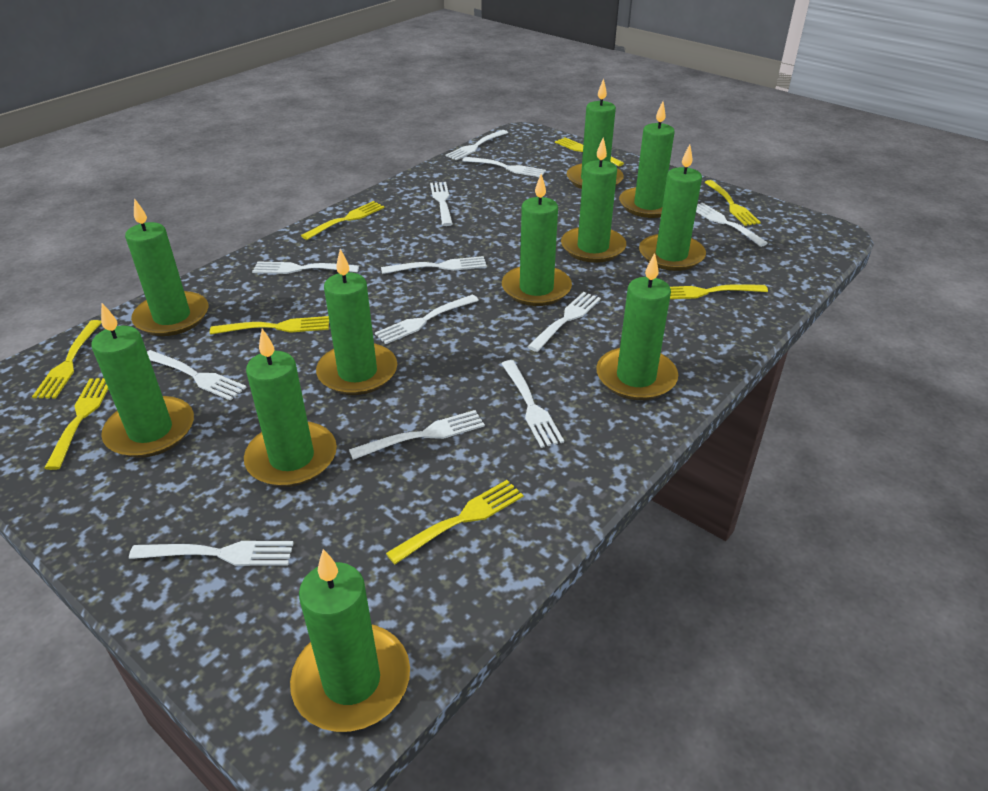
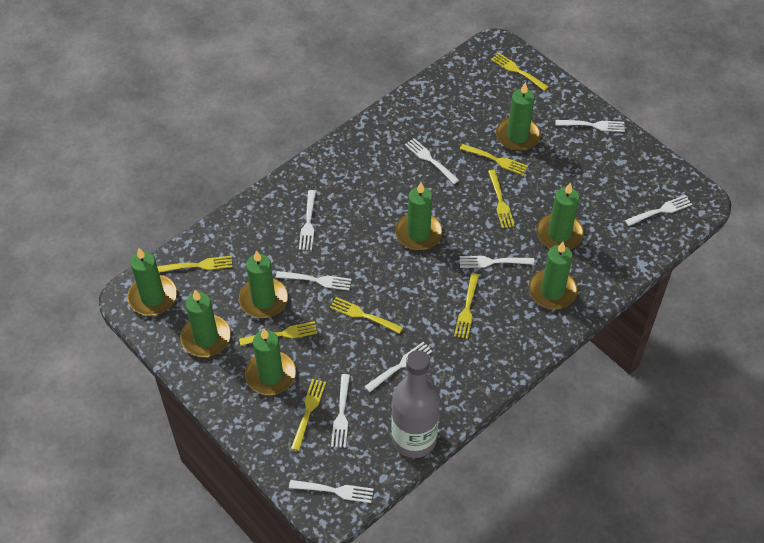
green candle: [91,303,194,458] [125,198,208,336] [244,329,337,487] [290,549,410,732] [316,249,397,395] [502,174,572,306] [561,137,626,263] [567,78,624,189] [596,253,678,400] [619,101,675,218] [639,144,706,271] = 11 -> [128,248,177,315] [180,290,231,357] [239,250,288,318] [245,328,296,395] [395,182,443,250] [496,82,541,151] [529,242,578,309] [537,183,584,249] = 8
grey bottle: none = 0 -> [391,350,440,458] = 1
white fork: [129,541,294,566] [147,350,247,401] [252,261,359,274] [349,410,485,460] [375,295,479,344] [381,256,487,274] [430,182,453,226] [446,130,508,160] [462,157,546,177] [501,360,564,448] [527,292,601,352] [696,203,768,247] = 12 -> [276,271,352,291] [289,480,374,503] [299,190,316,250] [331,374,350,448] [364,342,432,392] [405,138,459,184] [460,256,535,268] [556,120,625,132] [625,195,692,226] = 9

